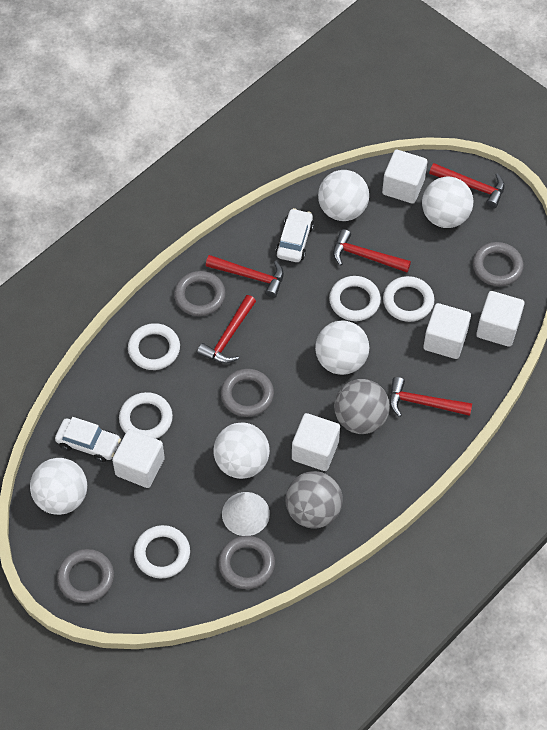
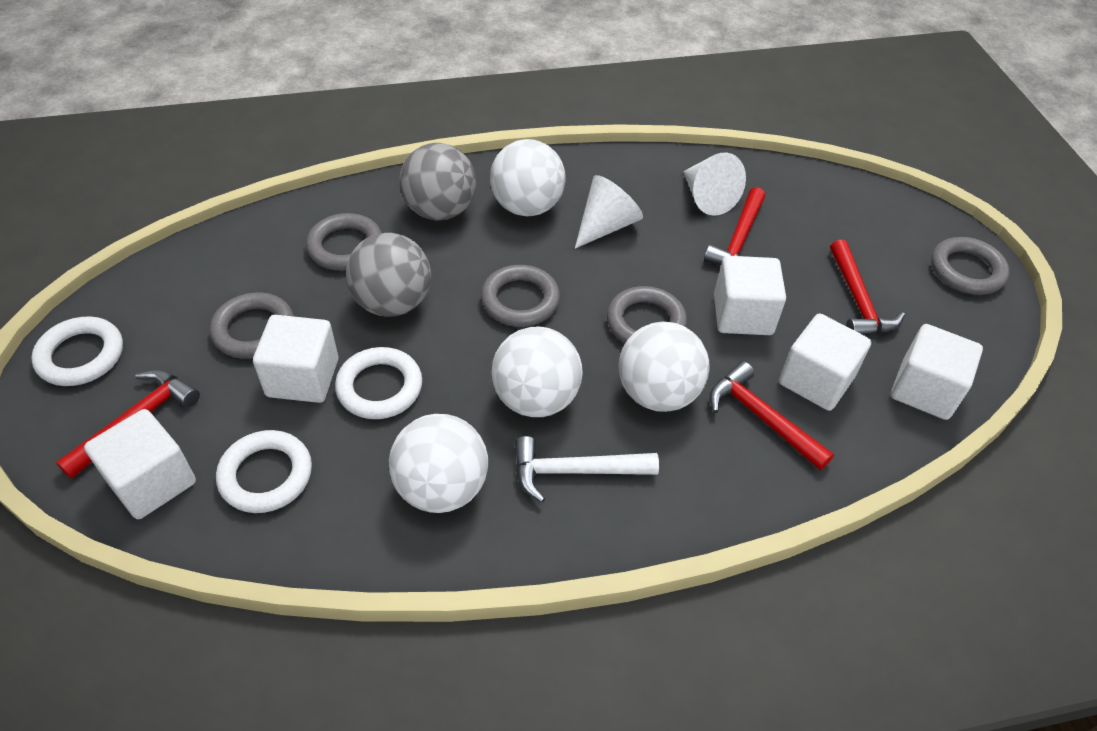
red hammer: [197,295,256,363] [206,255,284,298] [333,229,411,272] [389,377,472,417] [429,163,505,208] = 5 -> [56,370,200,479] [704,187,765,265] [709,361,834,470] [830,240,905,335] = 4
white ball: [30,458,87,515] [213,422,270,479] [315,320,369,375] [318,170,369,221] [422,177,473,228] = 5 -> [389,414,488,513] [490,139,566,217] [492,326,583,417] [619,321,710,412] = 4
white car: [55,417,121,462] [276,208,314,262] = 2 -> none = 0
white cone: [222,492,270,536] = 1 -> [575,175,643,249] [683,152,746,216] = 2
white hammer: none = 0 -> [515,436,659,503] = 1
white ring: [119,392,173,439] [128,323,180,370] [134,525,190,578] [329,276,381,321] [383,276,434,322] = 5 -> [31,316,123,386] [216,430,312,513] [335,347,422,419] = 3

